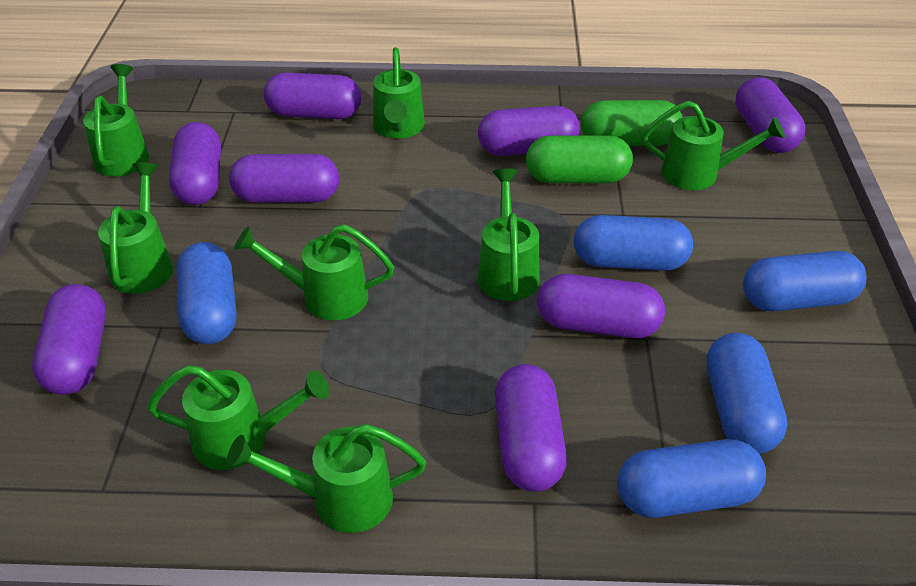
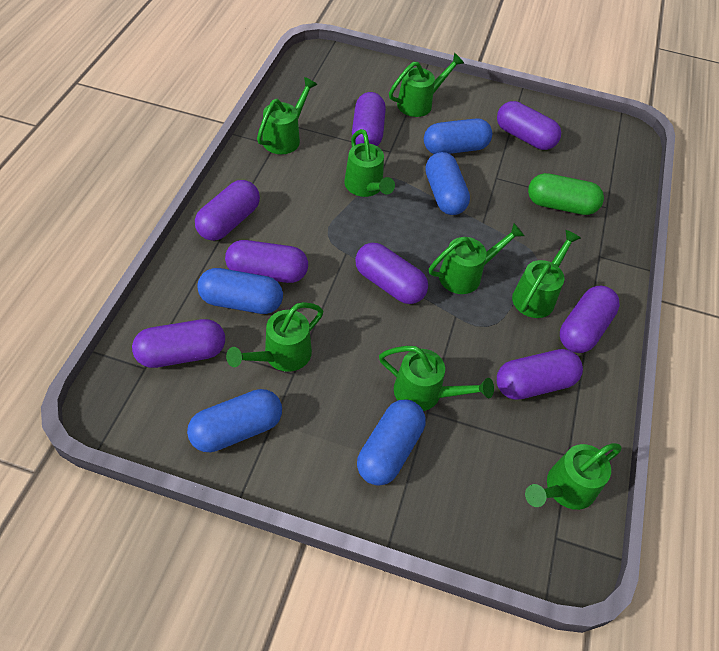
green capsule: [526,135,633,183] [581,100,683,146] = 2 -> [528,173,604,215] = 1

